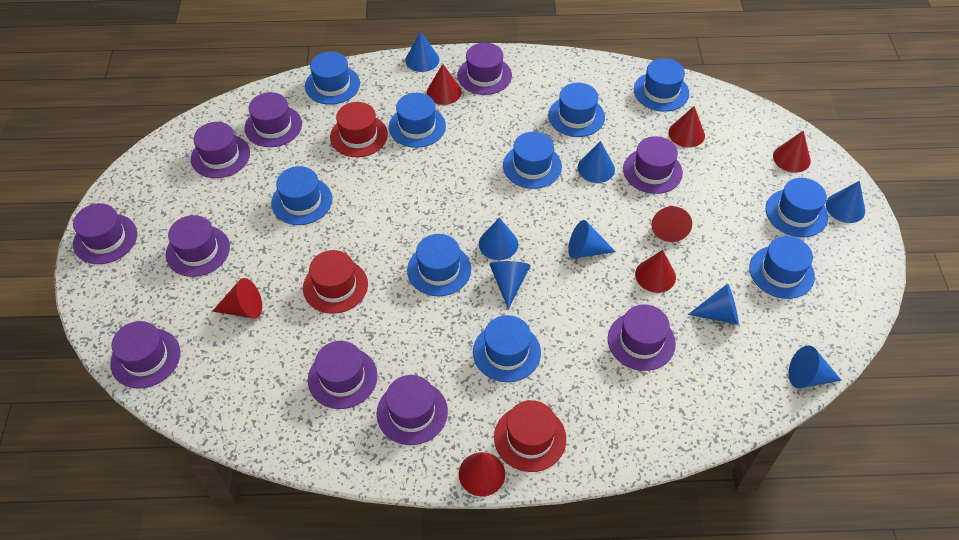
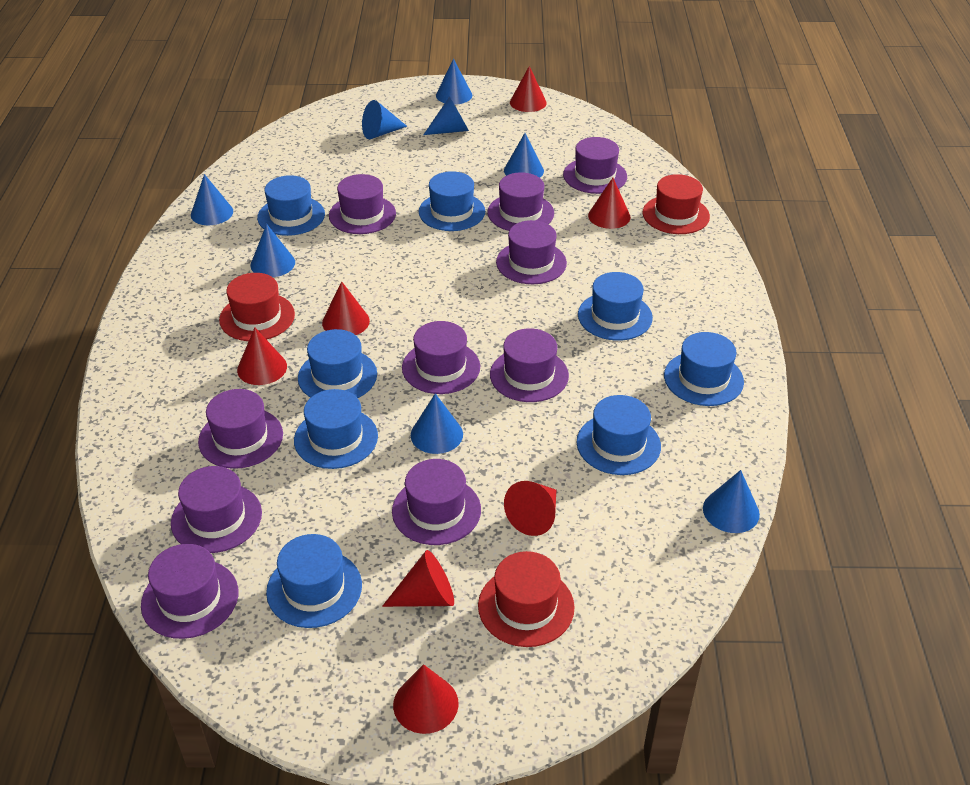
blue hat: [271,166,332,225] [305,52,360,105] [389,93,446,148] [407,234,471,296] [473,315,541,382] [503,132,562,189] [548,83,605,137] [634,58,689,112] [749,236,815,299] [766,178,828,237] = 10 -> [257,175,325,236] [266,534,362,628] [294,389,378,469] [298,329,377,398] [419,171,485,231] [577,395,661,475] [578,272,653,341] [664,332,744,406] = 8

